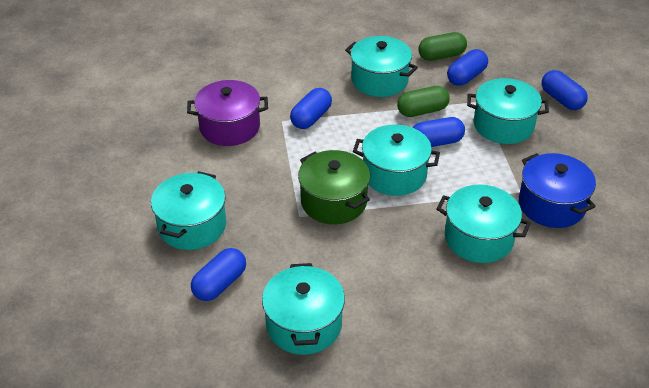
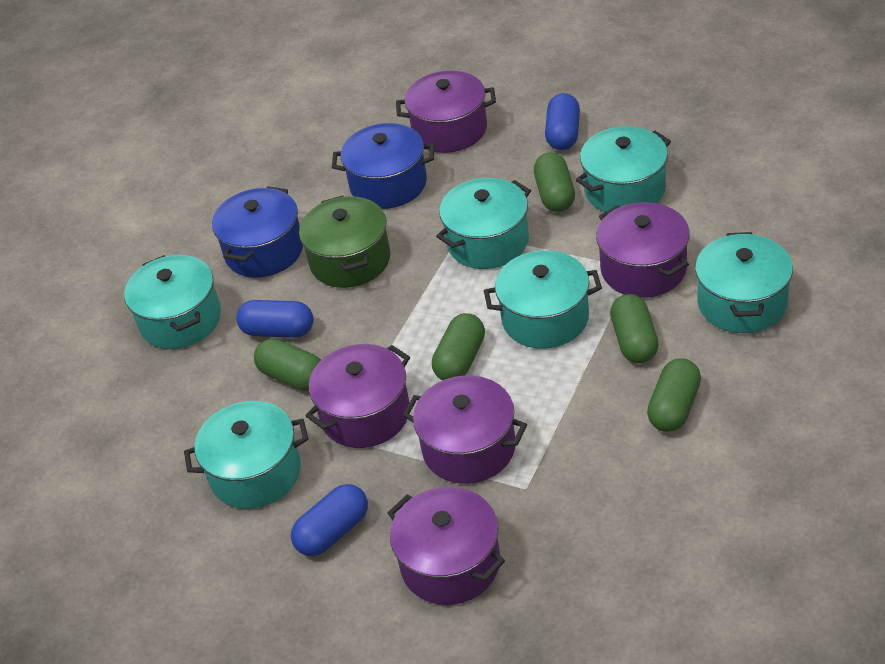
blue capsule: [191,248,246,301] [290,88,332,129] [412,117,465,147] [447,49,488,86] [541,70,588,110] = 5 -> [236,300,313,338] [291,484,368,556] [545,93,580,150] = 3
blue pot: [519,153,596,228] = 1 -> [212,186,303,278] [332,123,434,209] = 2
green capsule: [397,86,450,117] [418,32,467,61] = 2 -> [254,339,321,391] [432,313,485,381] [534,152,575,212] [610,294,659,363] [647,358,701,432] = 5
purple pot: [187,80,268,146] = 1 -> [306,344,410,448] [388,487,505,605] [396,71,496,153] [403,375,527,484] [596,202,690,298] = 5

